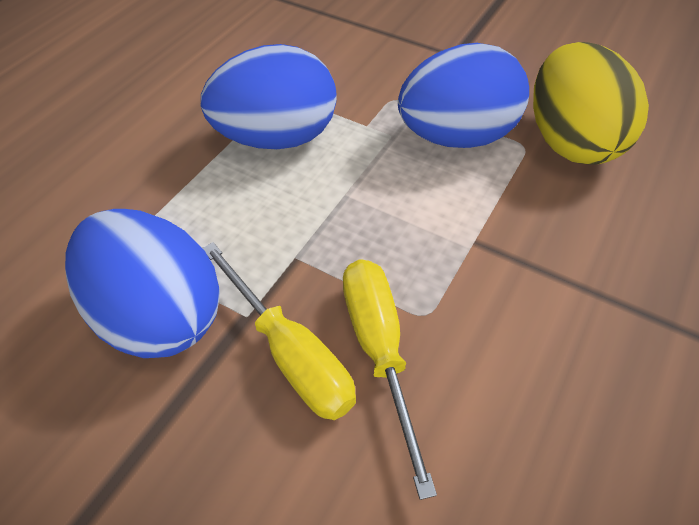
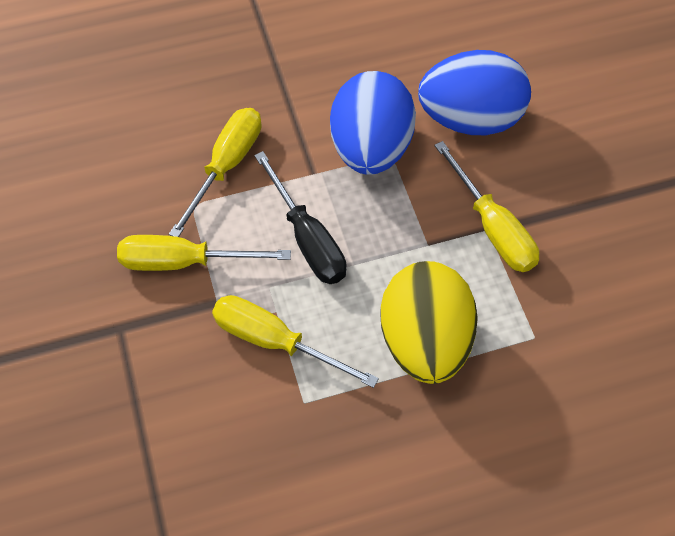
black screwdriver: none = 0 -> [254,151,346,284] = 1
blue egg: [65,209,220,358] [201,44,337,149] [398,43,529,148] = 3 -> [330,71,416,175] [418,50,531,135] = 2
yellow screwdriver: [202,242,356,420] [343,259,437,500] = 2 -> [117,235,291,271] [169,108,261,237] [212,295,379,388] [434,141,539,272] = 4

